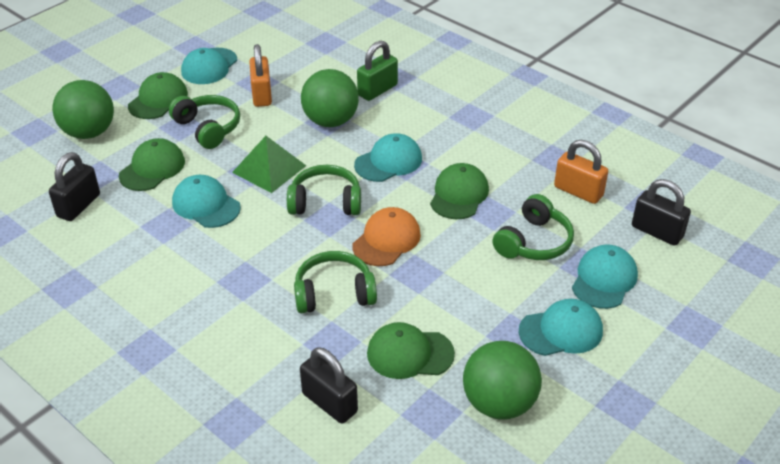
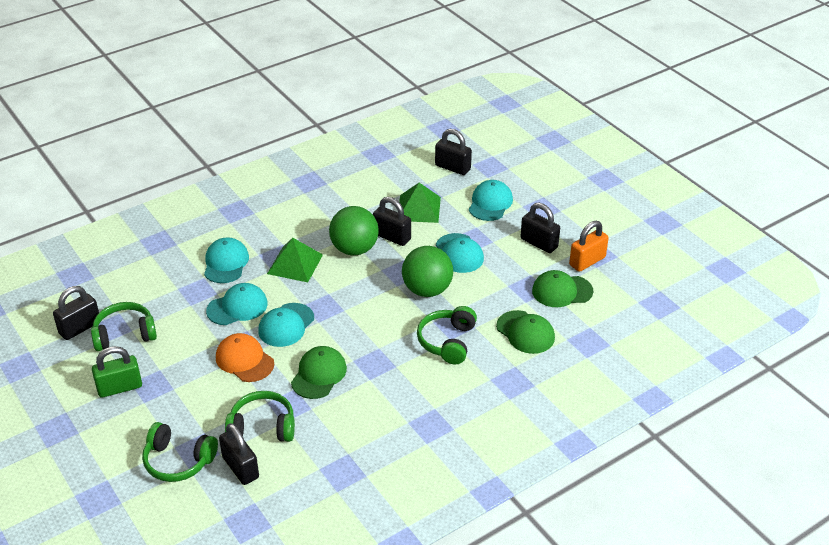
black padlock: [49,152,100,221] [300,347,358,423] [632,179,691,246] = 3 -> [53,286,99,340] [219,423,259,485] [373,197,411,246] [435,129,472,175] [520,203,560,253] = 5
green ball: [52,80,114,139] [301,69,359,127] [463,341,542,419] = 3 -> [329,206,379,255] [402,246,453,297] = 2
green cap: [119,138,185,191] [128,72,188,119] [367,322,455,379] [430,163,489,219] = 4 -> [291,346,347,399] [496,310,555,354] [532,270,593,307] = 3
green pyramid: [232,136,306,193] = 1 -> [267,238,323,282] [399,183,441,223] = 2
orange padlock: [249,44,272,107] [554,140,608,204] = 2 -> [569,221,609,272] = 1

